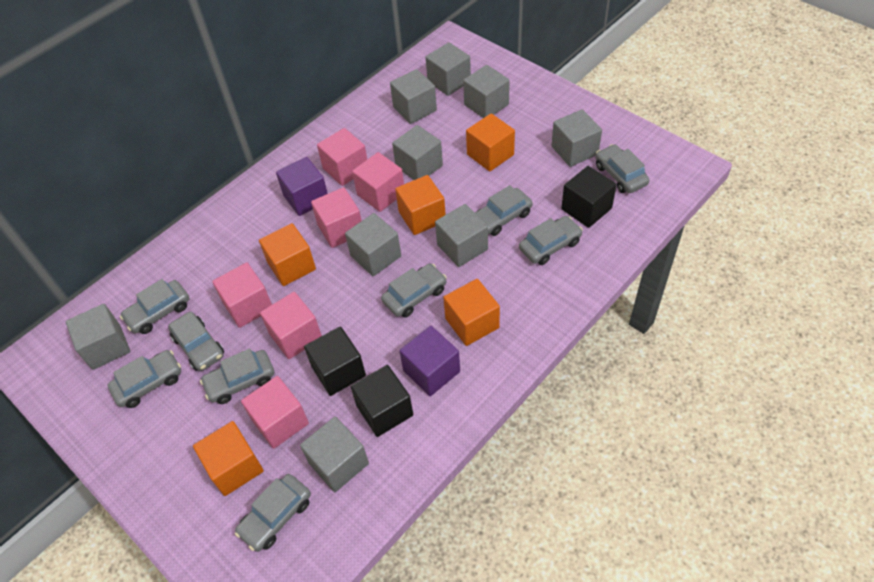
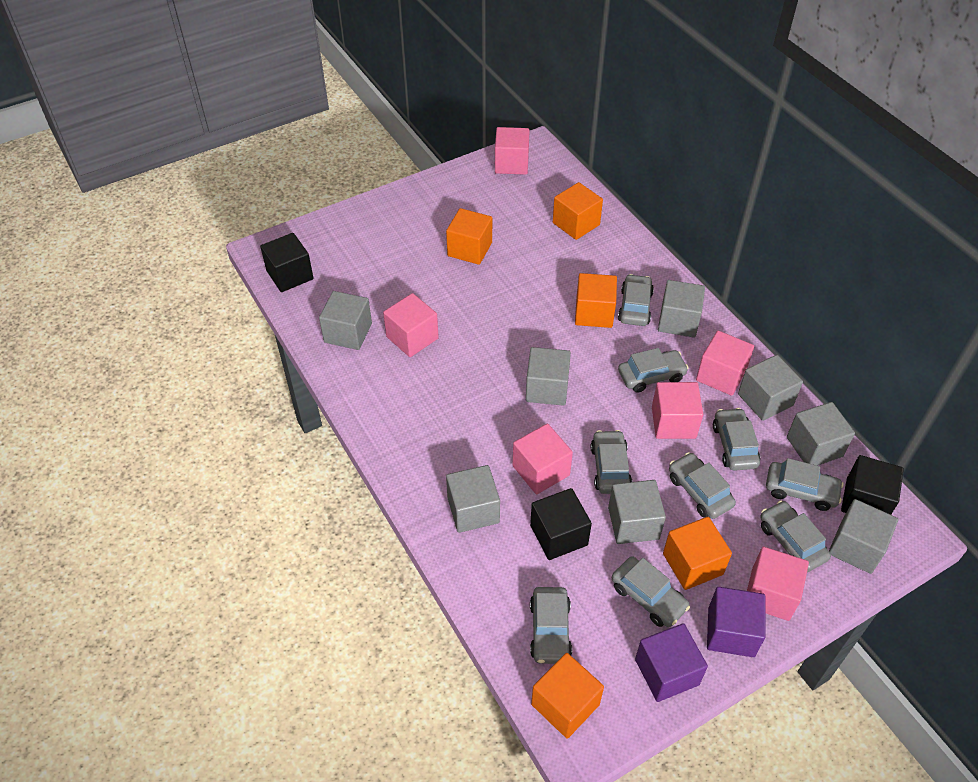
grey cube: [66,304,130,370] [300,417,369,492] [345,213,401,276] [390,69,437,124] [392,125,443,180] [425,42,471,96] [435,204,488,267] [463,65,510,118] [551,109,602,167] = 9 -> [319,291,372,350] [446,465,500,533] [526,347,571,406] [608,480,666,544] [658,280,705,338] [738,355,803,421] [787,402,855,466] [829,499,898,574] = 8

